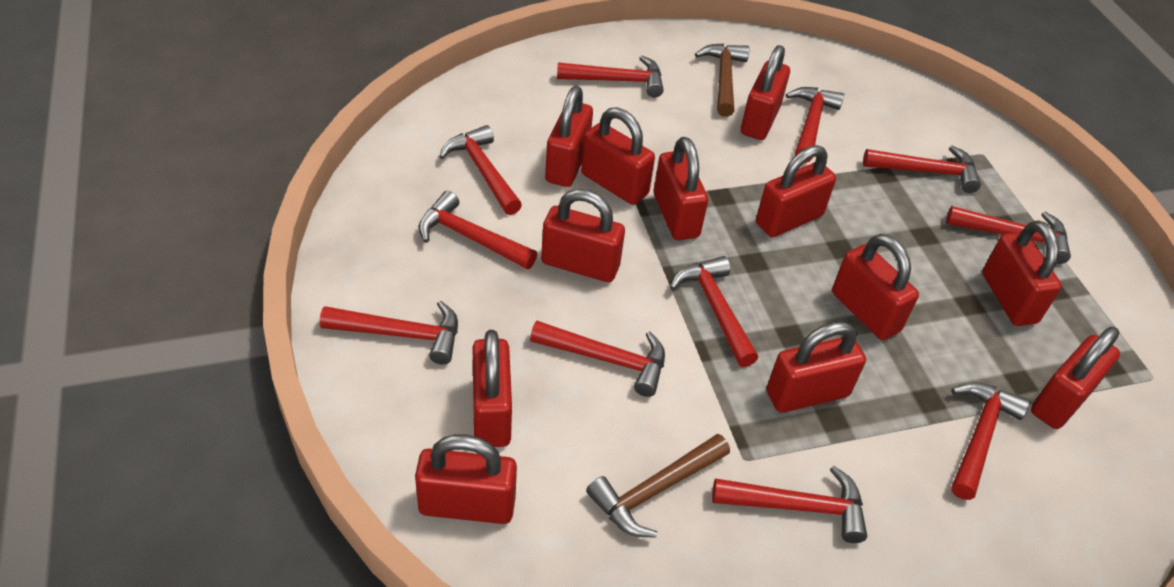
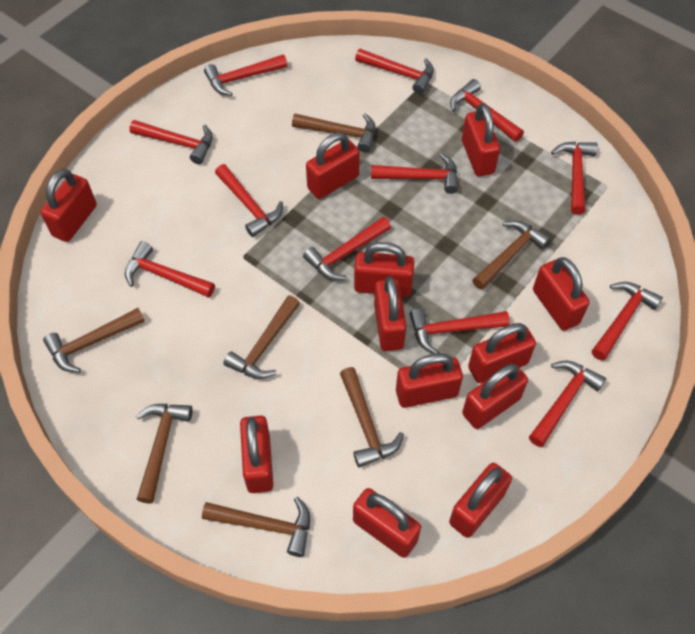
brown hammer: [586,434,730,538] [695,43,749,117] = 2 -> [43,308,145,373] [136,404,193,504] [202,497,310,557] [223,295,300,379] [292,113,375,153] [340,367,404,468] [472,220,551,290] = 7
red hammer: [320,300,458,365] [418,191,537,270] [439,125,522,215] [530,321,665,397] [557,56,664,98] [670,256,758,367] [712,466,867,543] [786,87,844,163] [863,145,981,193] [946,206,1071,264] [951,382,1030,500] = 11 -> [125,241,215,297] [130,120,213,164] [204,54,287,96] [215,164,283,237] [303,217,391,280] [355,49,434,94] [371,153,458,194] [410,308,510,354] [450,79,524,142] [529,360,606,447] [551,142,598,215] [592,282,663,361] = 12

